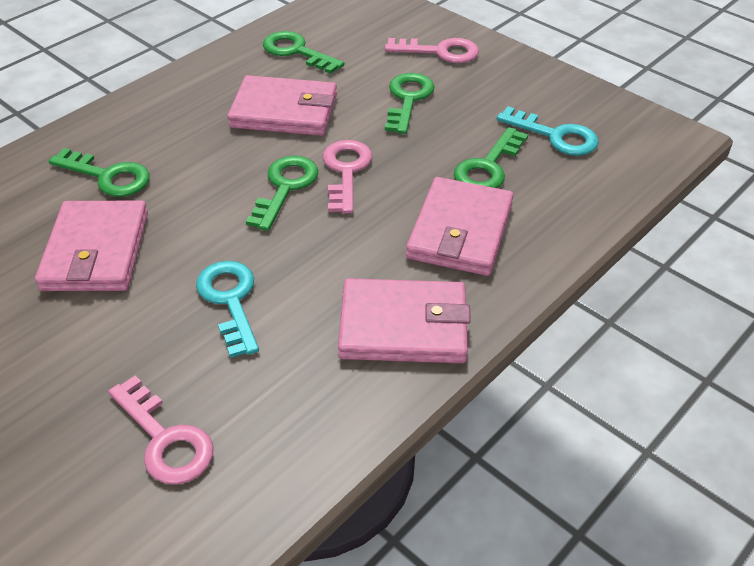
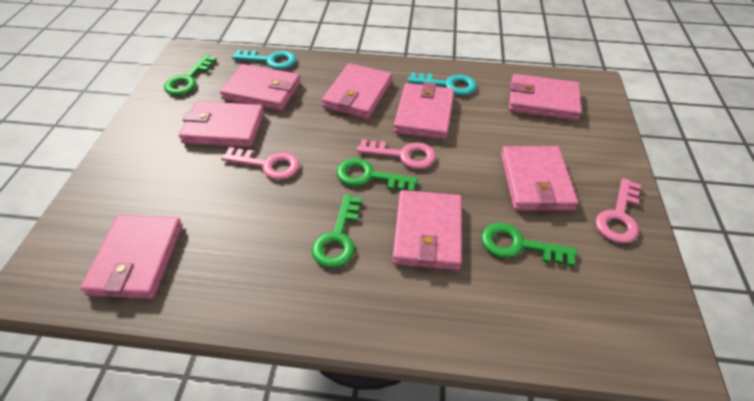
green key: [49,148,150,197] [246,156,318,231] [263,31,345,74] [385,73,435,134] [454,127,528,188] = 5 -> [164,55,217,95] [312,194,362,268] [336,158,418,191] [481,223,577,267] = 4
pink wallet: [35,201,148,291] [227,75,337,136] [338,278,471,363] [406,177,514,276] = 4 -> [80,215,183,299] [179,101,264,147] [220,64,301,111] [322,63,392,119] [392,190,462,270] [393,82,454,140] [501,146,578,211] [509,74,582,121] = 8

